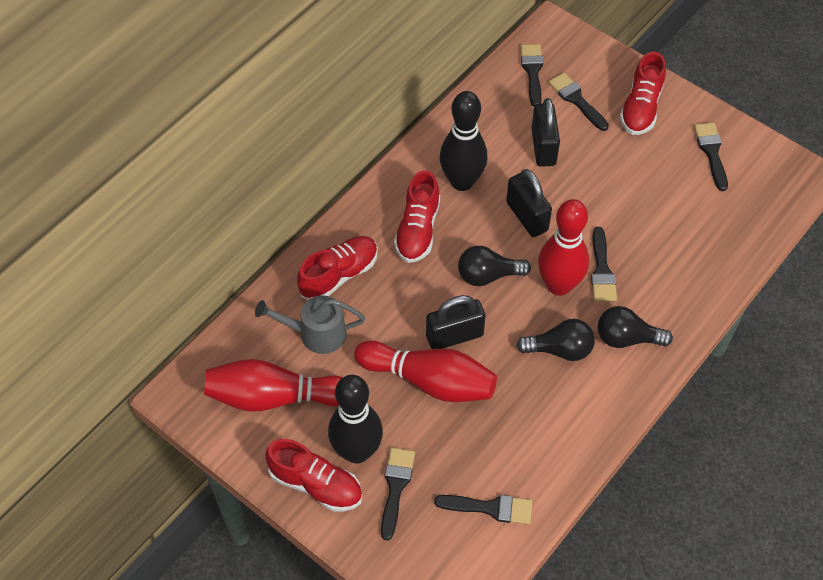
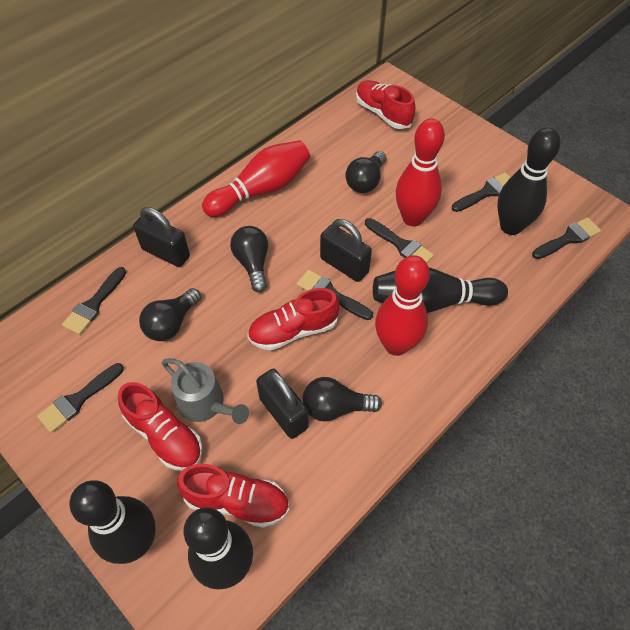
black bowling pin: [328,375,383,464] [440,91,488,191] = 2 -> [70,480,156,564] [183,507,253,589] [373,267,508,313] [497,127,560,235] = 4
black light bulb: [458,246,531,286] [516,319,595,361] [598,306,673,348] = 3 -> [139,288,201,341] [230,226,268,292] [303,377,382,422] [345,151,386,193] = 4

